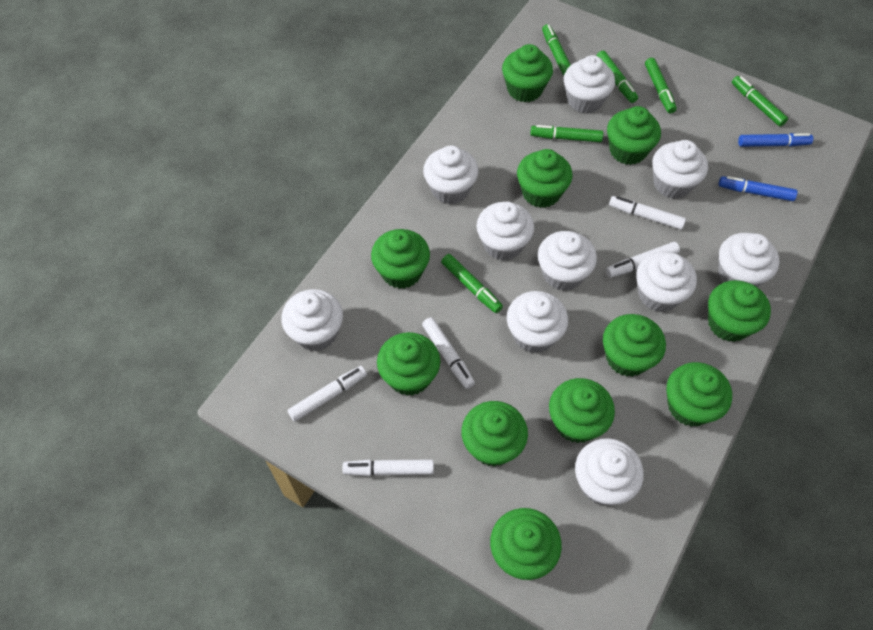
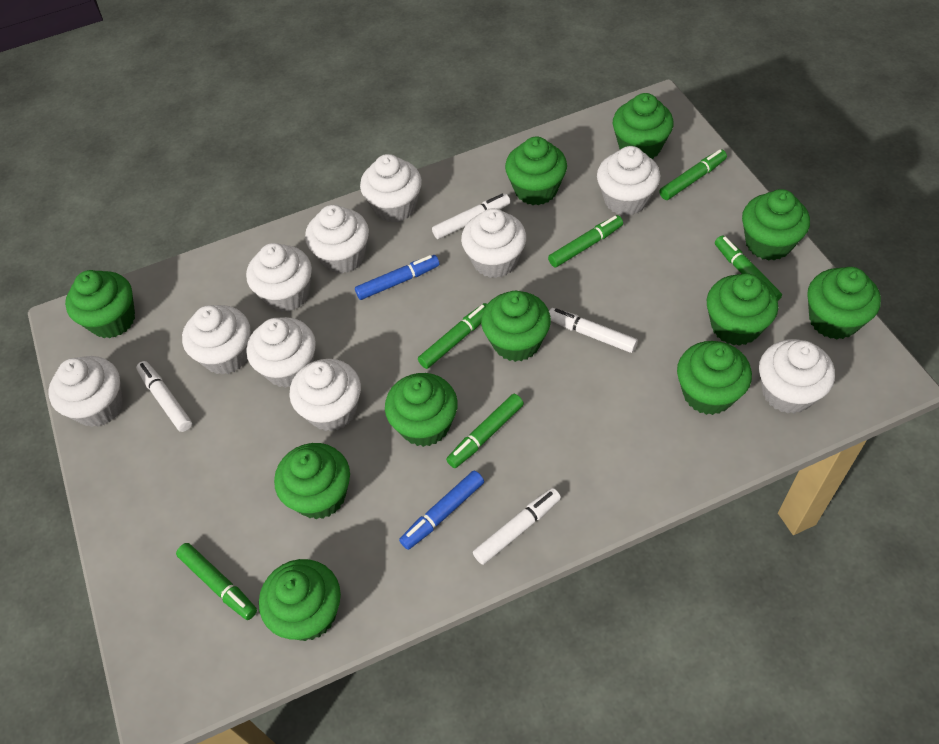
white marker: [287,366,367,422] [342,459,434,476] [422,317,475,389] [606,242,680,278] [609,196,686,230] = 5 -> [136,361,192,432] [432,194,510,239] [473,488,561,565] [549,308,638,353] = 4

